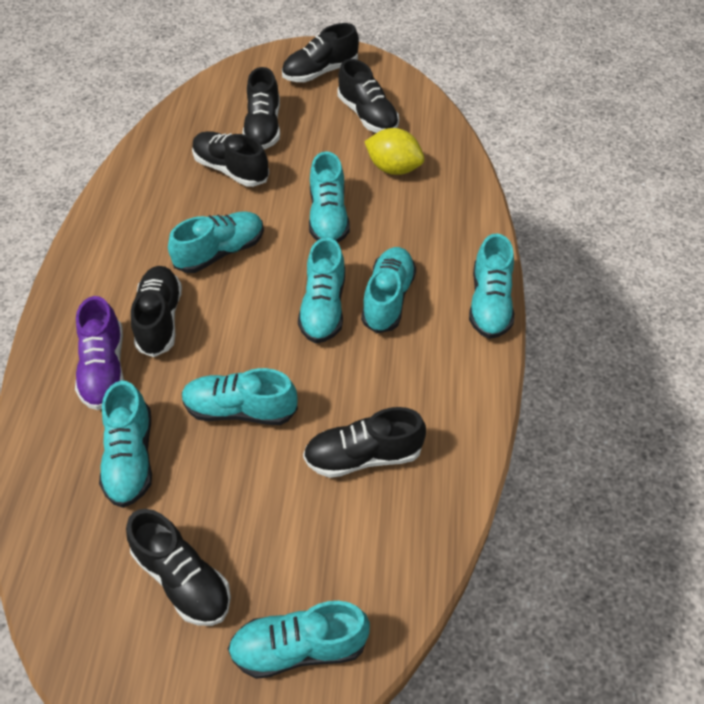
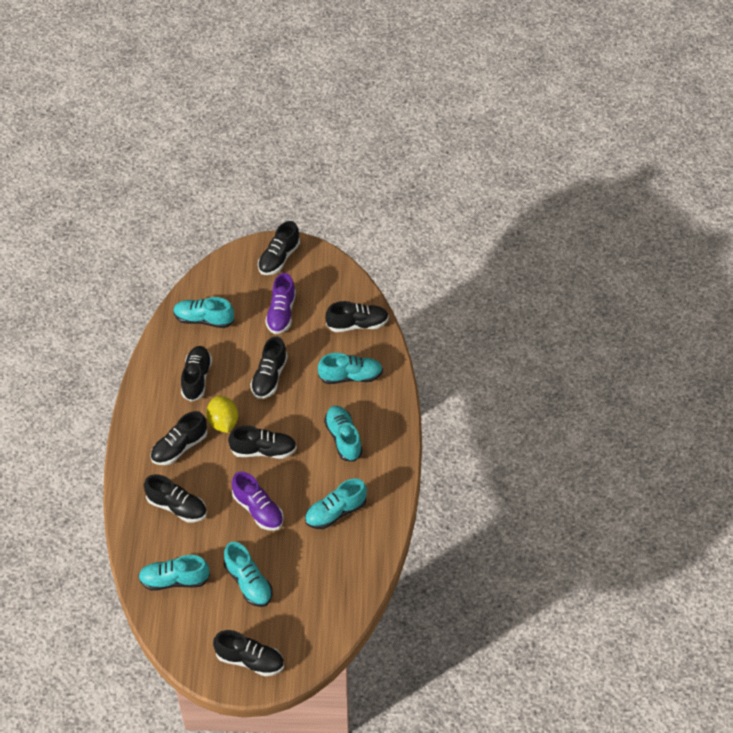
black shoe: [126,509,231,626] [131,266,182,357] [192,131,269,187] [242,67,280,149] [282,23,359,82] [303,407,426,478] [337,59,399,133] = 7 -> [144,474,207,522] [150,411,208,465] [181,346,212,402] [213,630,284,676] [228,426,297,459] [250,336,288,399] [258,221,300,275] [325,301,389,332] = 8
purple shoe: [75,296,124,410] = 1 -> [232,472,284,531] [265,273,296,334] = 2
turquoise shoe: [99,381,152,508] [168,211,264,273] [182,368,298,425] [228,601,370,679] [298,237,345,343] [309,151,350,243] [361,247,416,333] [469,234,514,339] = 8 -> [138,555,210,591] [173,297,234,328] [224,542,272,607] [305,479,367,529] [318,353,383,384] [324,406,362,462] = 6

